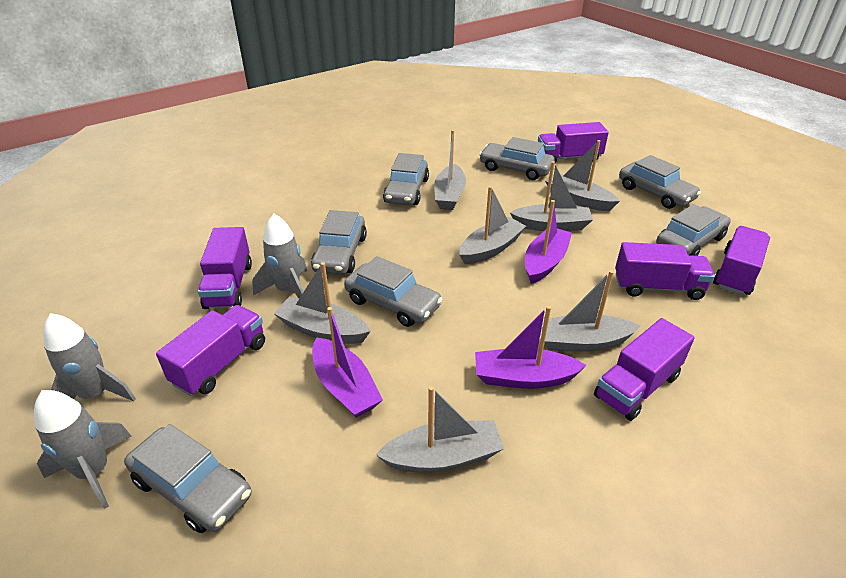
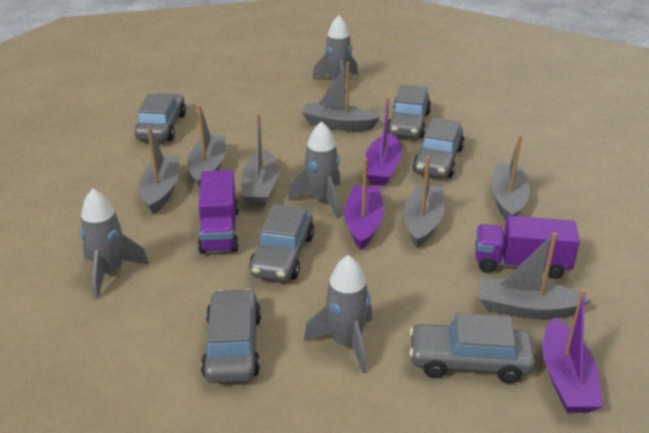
grey car: [124,424,251,534] [311,210,367,275] [344,256,443,327] [383,153,429,205] [479,137,555,180] [619,155,701,209] [656,204,731,256] = 7 -> [134,93,186,141] [201,289,261,383] [249,204,314,281] [387,84,431,138] [409,313,535,383] [413,117,465,178] = 6
grey rocket: [34,390,131,509] [43,313,136,401] [252,214,307,298] = 3 -> [80,188,149,299] [288,121,340,218] [304,255,372,374] [312,15,358,80] = 4
purple truck: [156,305,265,396] [198,227,252,309] [538,122,609,163] [594,318,695,421] [615,242,715,300] [713,226,770,295] = 6 -> [198,170,239,254] [476,216,580,279] = 2

